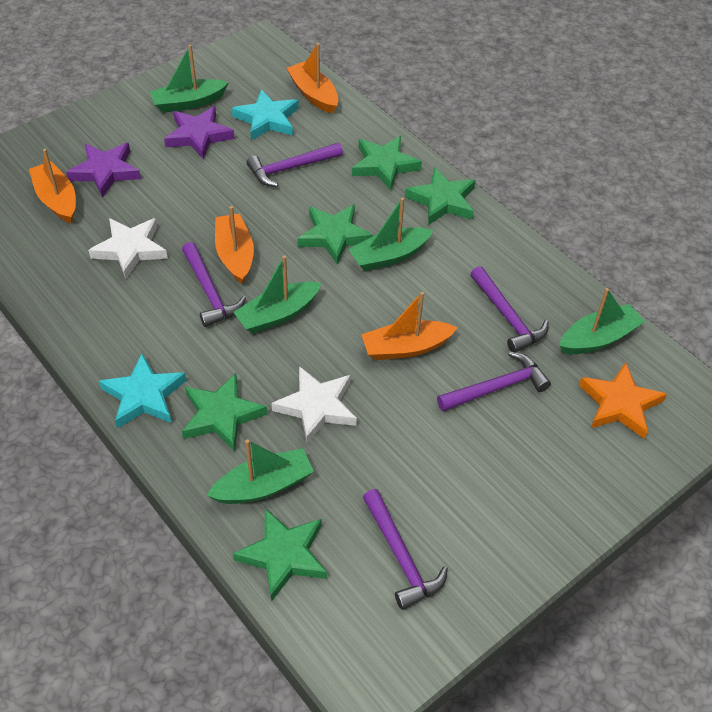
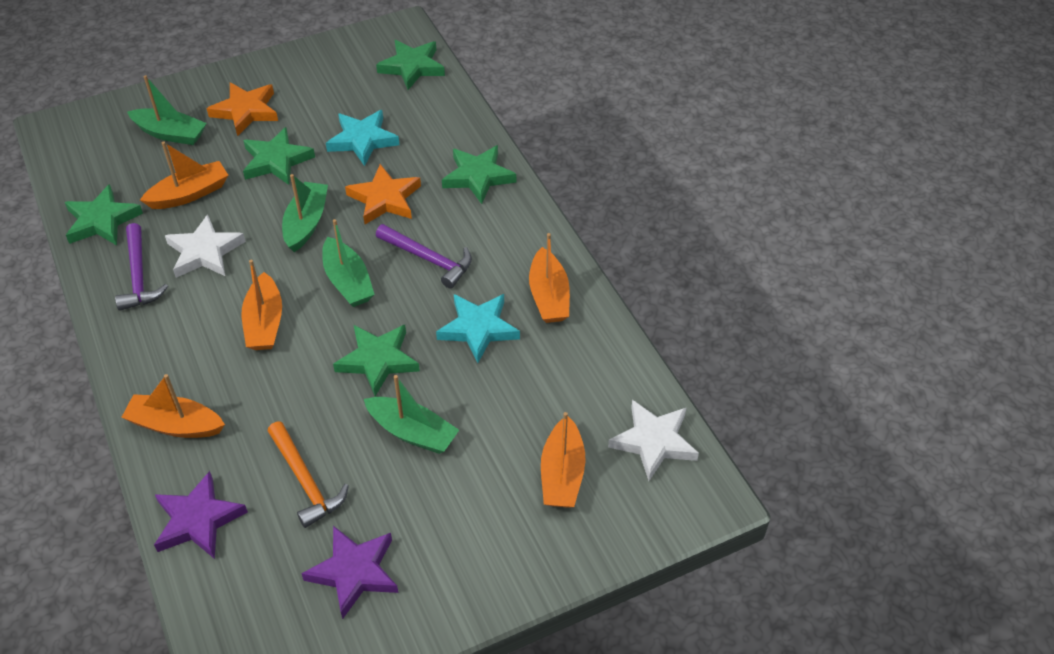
green boat: [150,44,229,113] [206,439,314,504] [233,255,321,333] [349,197,433,271] [559,288,645,354] = 5 -> [127,75,207,145] [282,174,328,252] [322,219,375,307] [364,375,459,454] = 4
orange boat: [29,149,76,223] [215,206,254,284] [286,43,339,114] [361,292,458,360] = 4 -> [121,374,225,438] [140,141,228,209] [242,260,282,350] [529,233,570,323] [541,412,586,508] = 5
orange hammer: none = 0 -> [268,421,349,528] = 1
orange star: [579,363,667,439] = 1 -> [206,82,278,136] [345,164,421,224] = 2
purple hammer: [182,242,246,327] [246,143,343,187] [363,489,448,610] [437,352,551,412] [470,266,549,352] = 5 -> [115,223,168,311] [376,224,472,289] = 2

